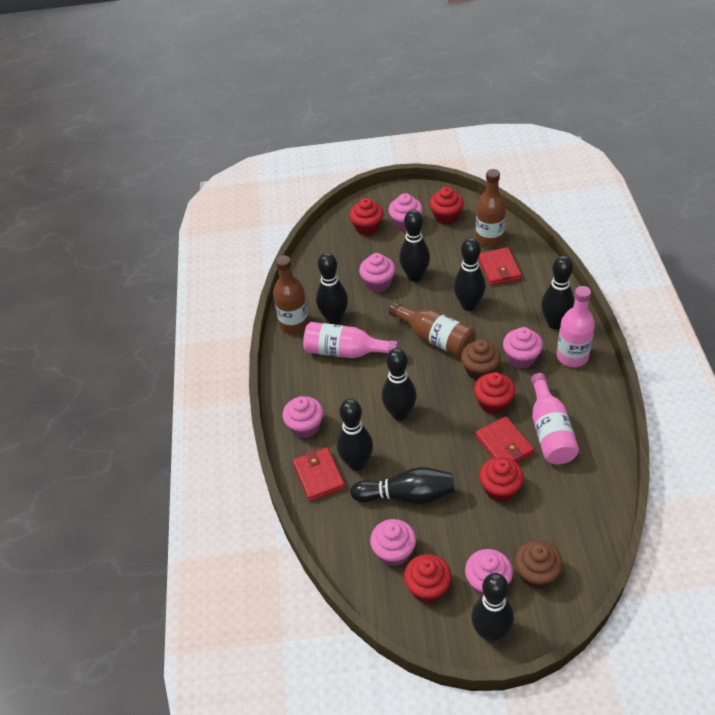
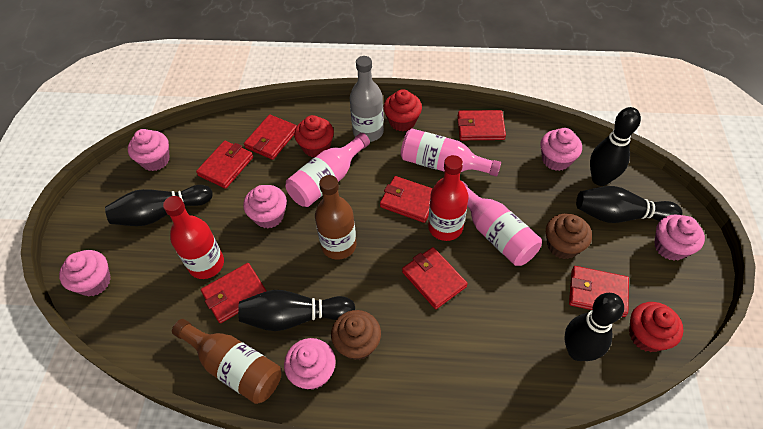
black bowling pin: [316,253,348,324] [337,399,373,471] [350,467,455,504] [382,348,417,421] [399,210,430,282] [454,238,486,311] [471,573,514,643] [541,256,575,329] = 8 -> [105,185,213,226] [238,290,355,331] [564,293,624,361] [576,186,682,223] [590,107,641,186] = 5
brown bottle: [273,255,309,334] [389,302,476,357] [476,169,506,247] = 3 -> [172,319,281,404] [315,175,356,260] = 2
grey bottle: none = 0 -> [350,56,384,142] = 1
red bottle: none = 0 -> [163,196,224,279] [428,155,468,241] = 2
red cupcake: [350,198,384,236] [404,554,451,603] [429,187,464,225] [474,372,515,414] [479,457,524,502] = 5 -> [294,115,334,157] [384,89,422,131] [629,302,684,352] = 3
red wallet: [293,447,345,501] [475,416,534,463] [478,247,522,286] = 3 -> [196,141,253,189] [201,263,267,323] [244,114,297,160] [380,176,433,223] [402,247,467,309] [458,110,506,140] [569,266,629,317] = 7

